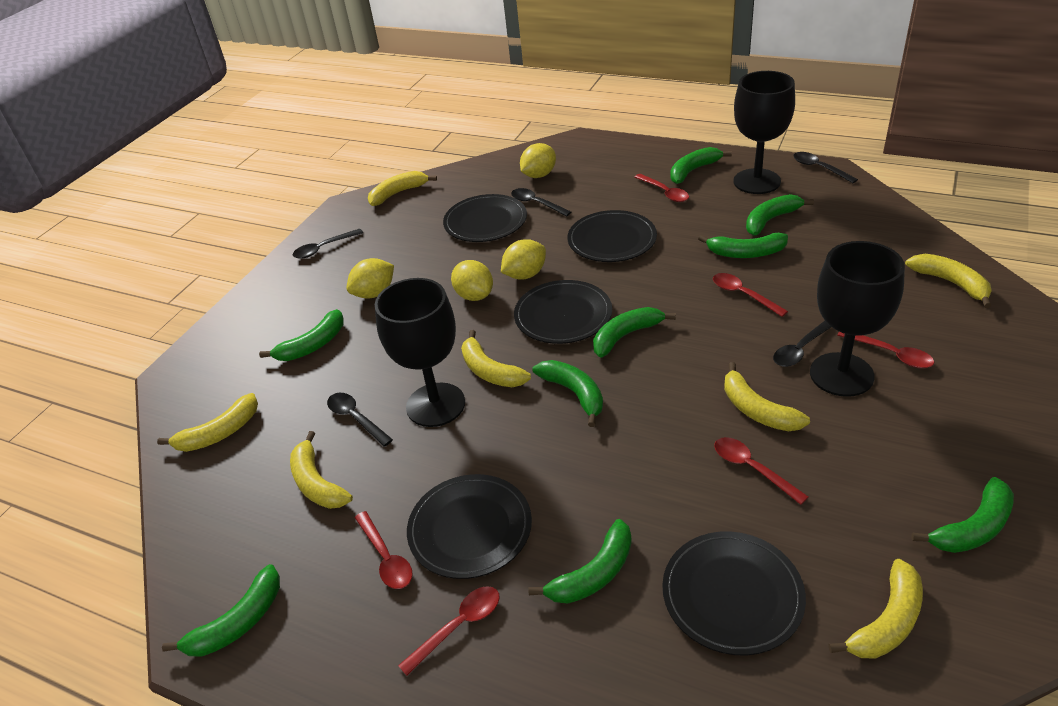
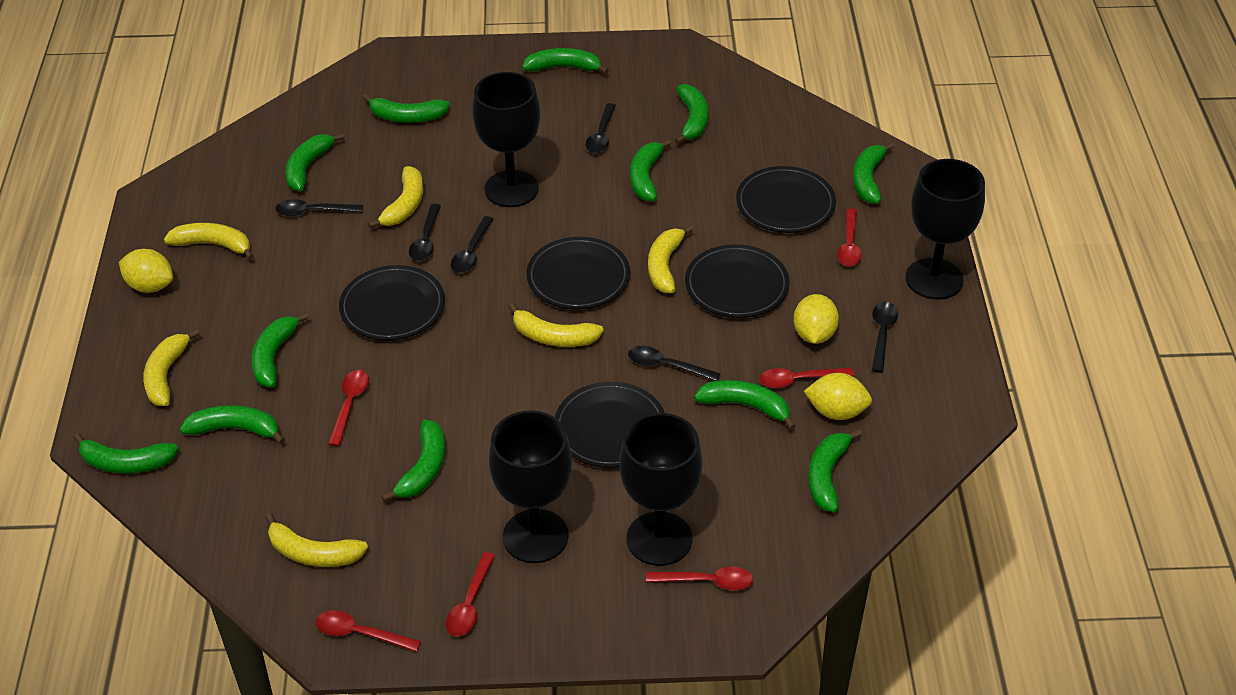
black goblet: [375,278,465,427] [734,71,795,194] [810,241,905,397] = 3 -> [472,72,540,207] [489,410,572,563] [619,413,702,566] [905,159,985,299] = 4
black spoon: [293,229,363,259] [327,393,393,447] [511,188,571,217] [773,321,831,367] [793,152,858,183] = 5 -> [275,199,363,216] [409,204,441,261] [451,216,494,273] [586,103,616,153] [628,346,721,381] [872,302,898,373] = 6
green banana: [162,564,280,657] [259,309,344,361] [528,519,632,604] [532,360,603,427] [593,307,676,358] [670,147,732,184] [698,233,788,258] [746,194,814,235] [911,477,1014,553] = 9 -> [73,433,178,473] [180,405,285,444] [251,312,309,387] [286,133,344,191] [363,94,450,123] [381,419,445,502] [522,48,609,74] [630,139,672,201] [675,84,708,144] [694,380,796,430] [808,429,862,512] [853,142,895,204] = 12
yellow banana: [157,393,258,452] [290,431,353,509] [368,171,437,206] [461,330,531,387] [724,362,810,431] [828,559,923,659] [905,254,992,308] = 7 -> [143,329,200,406] [164,223,254,260] [265,513,368,567] [368,166,423,228] [509,303,604,347] [648,225,694,293] = 6
yellow lemon: [347,258,394,299] [451,260,493,301] [501,239,546,280] [520,143,556,178] = 4 -> [119,249,173,293] [793,294,839,344] [804,373,872,420] = 3

